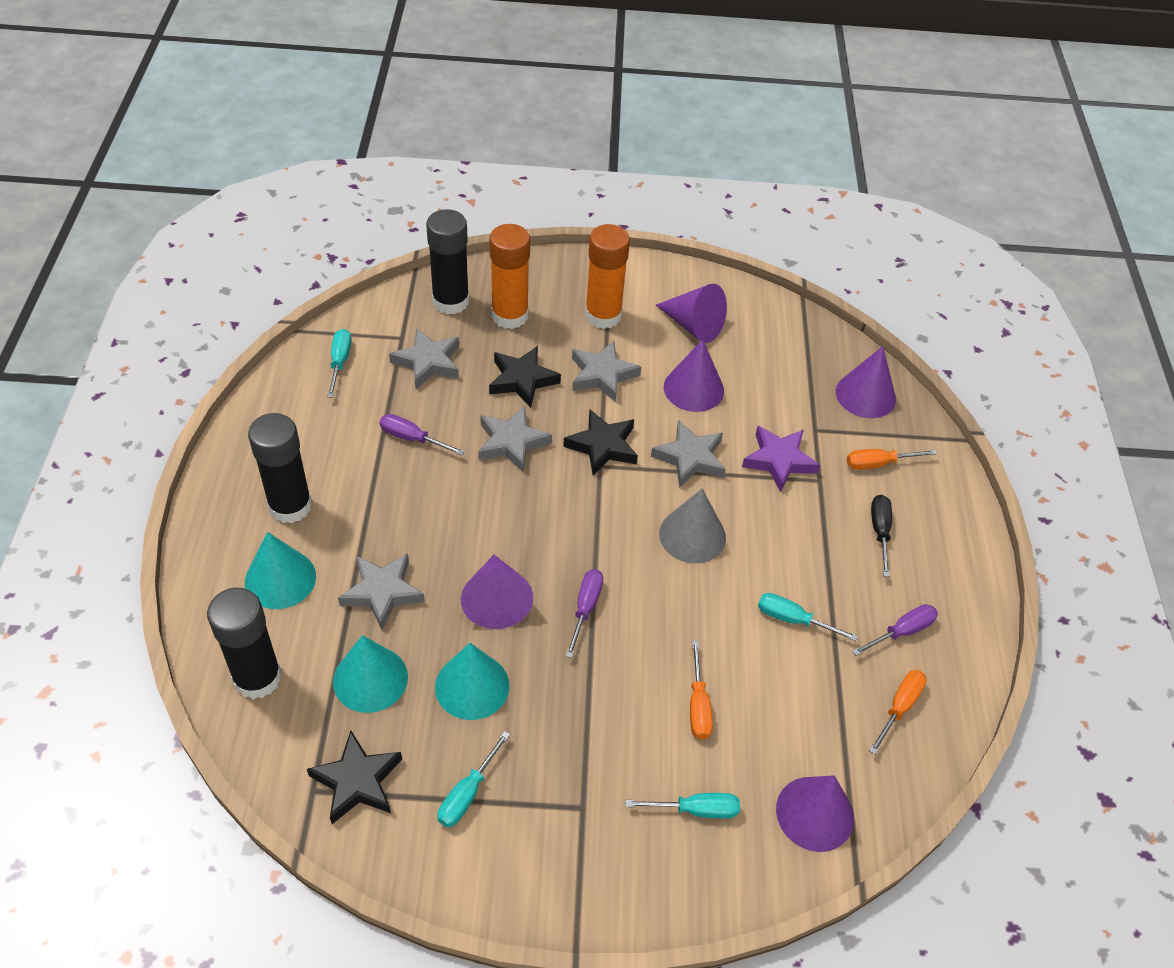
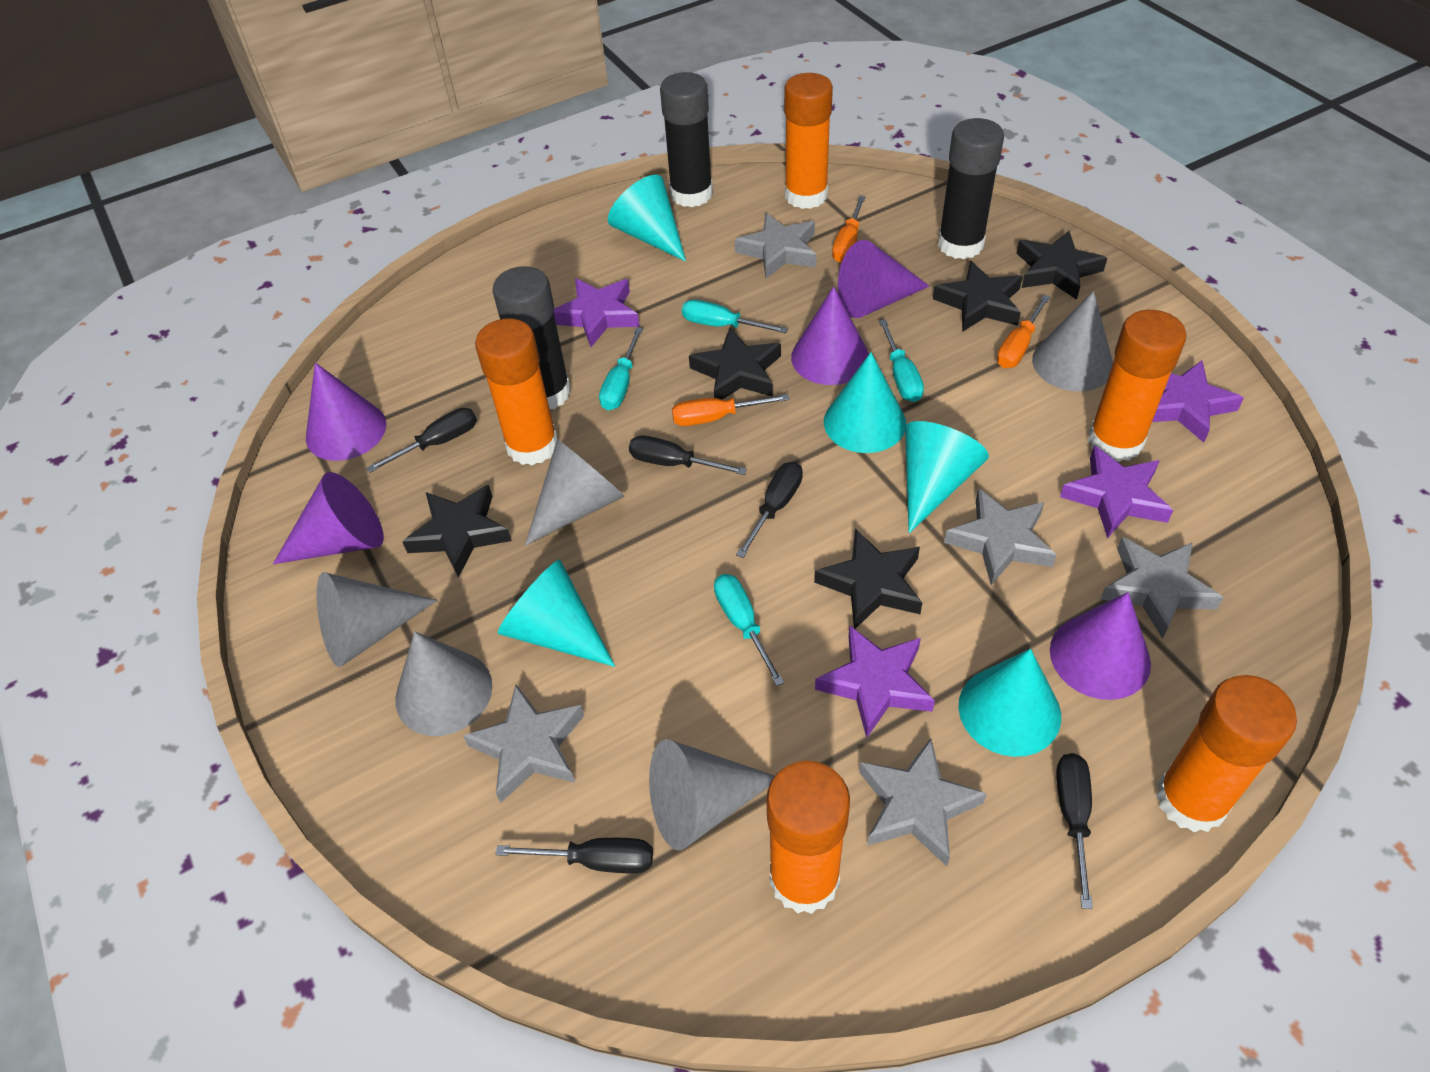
black screwdriver: [871,495,892,577] = 1 -> [366,408,477,473] [495,838,653,873] [629,435,747,475] [736,462,803,558] [1056,753,1093,909] = 5
black star: [307,730,402,824] [489,346,561,408] [563,410,638,476] = 3 -> [402,485,512,578] [689,328,781,400] [814,529,922,629] [933,261,1023,332] [1016,231,1107,300] = 5
grey cone: [659,488,726,564] = 1 -> [317,572,438,667] [395,631,492,736] [525,439,625,546] [649,739,775,851] [1032,291,1113,391] = 5
orange glue stick: [489,224,530,329] [585,224,630,329] = 2 -> [475,319,558,465] [767,761,850,914] [784,73,833,209] [1088,310,1187,462] [1156,675,1297,832] = 5
purple screwdriver: [380,414,465,455] [566,569,603,658] [852,604,938,656] = 3 -> none = 0
purple star: [742,426,820,492] = 1 -> [553,278,640,347] [815,625,935,738] [1060,446,1173,538] [1152,360,1244,442] = 4
turquoise cone: [245,532,316,609] [333,635,408,713] [435,643,509,720] = 3 -> [498,560,615,667] [608,175,686,261] [824,352,906,453] [905,421,989,533] [958,649,1061,757] = 5

